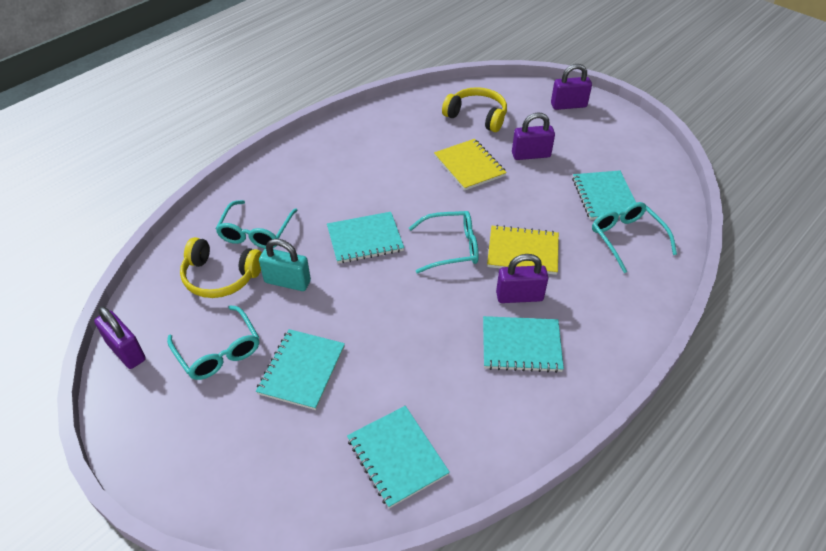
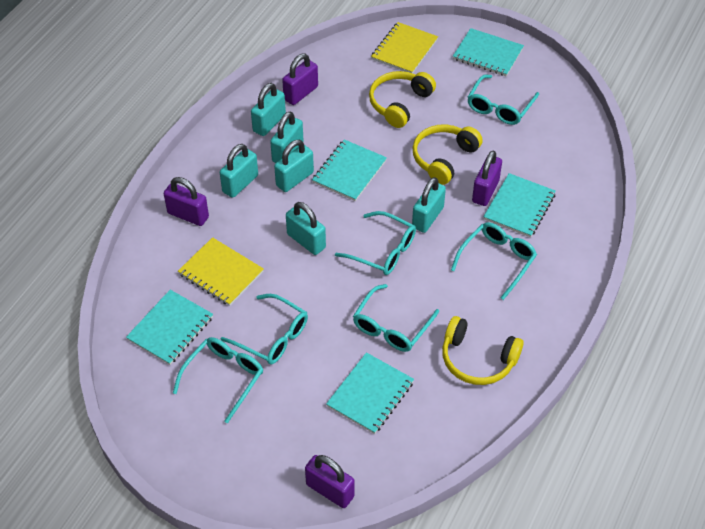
turquoise glasses: [167,305,259,380] [215,200,298,249] [409,211,479,273] [592,202,677,273] = 4 -> [173,337,263,424] [221,294,308,365] [335,211,416,275] [353,284,439,352] [451,222,537,300] [467,75,539,125] = 6
turquoise padlock: [259,239,311,291] = 1 -> [220,144,258,198] [251,83,286,136] [270,112,304,163] [274,140,314,192] [286,202,326,255] [412,177,446,233] = 6
yellow headphones: [180,237,262,298] [442,87,507,132] = 2 -> [369,71,436,128] [412,124,483,185] [442,316,524,385] = 3

